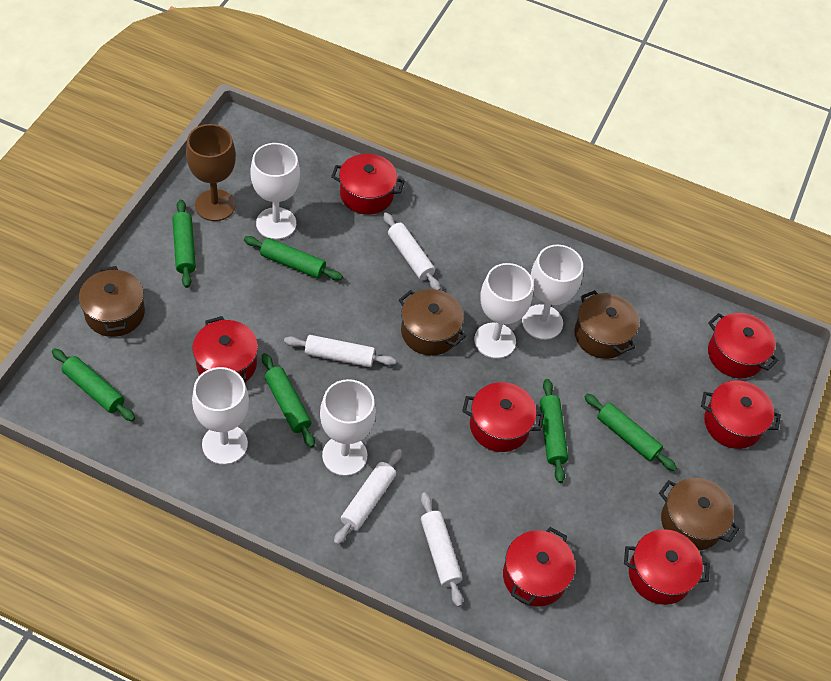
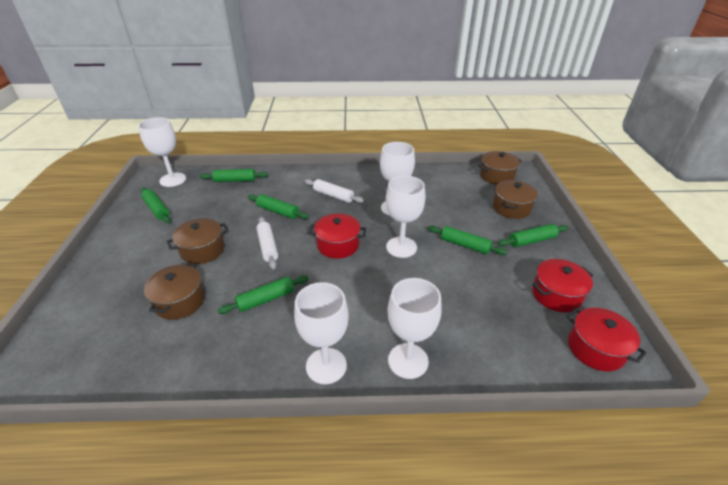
brown goblet: [186,124,236,221] = 1 -> none = 0
red pot: [193,316,258,383] [331,154,404,215] [462,382,544,452] [503,527,575,607] [624,529,710,605] [701,380,781,449] [708,313,779,378] = 7 -> [308,214,366,259] [532,259,593,313] [567,308,646,371] = 3
white rolling pin: [284,335,396,367] [334,449,402,545] [383,213,441,290] [421,493,463,607] = 4 -> [256,217,278,270] [304,179,364,203] = 2

